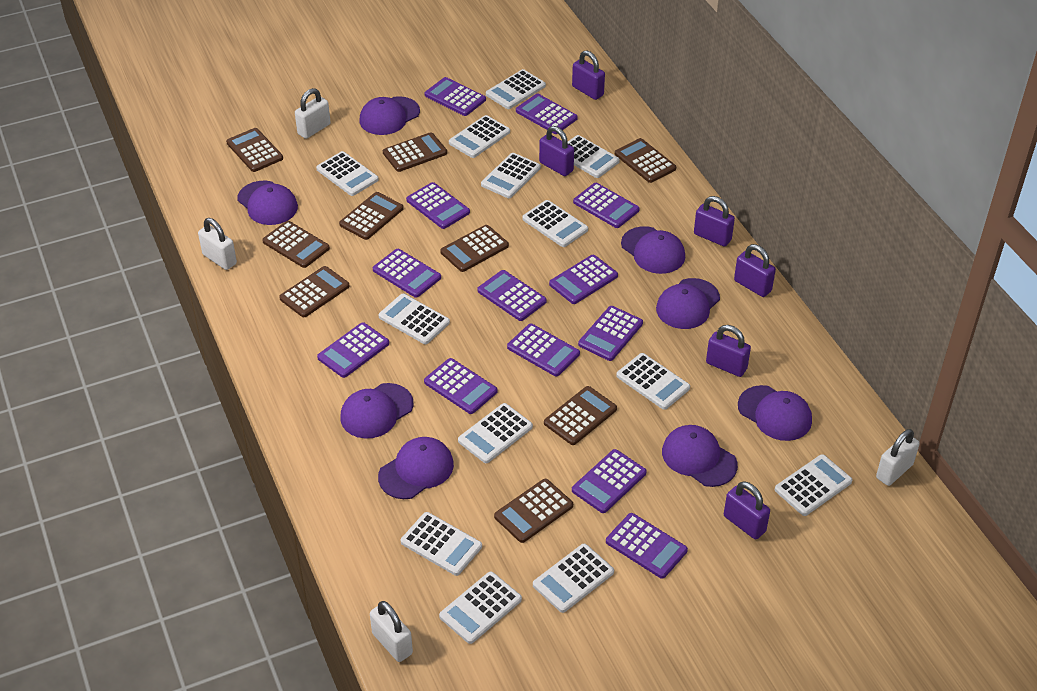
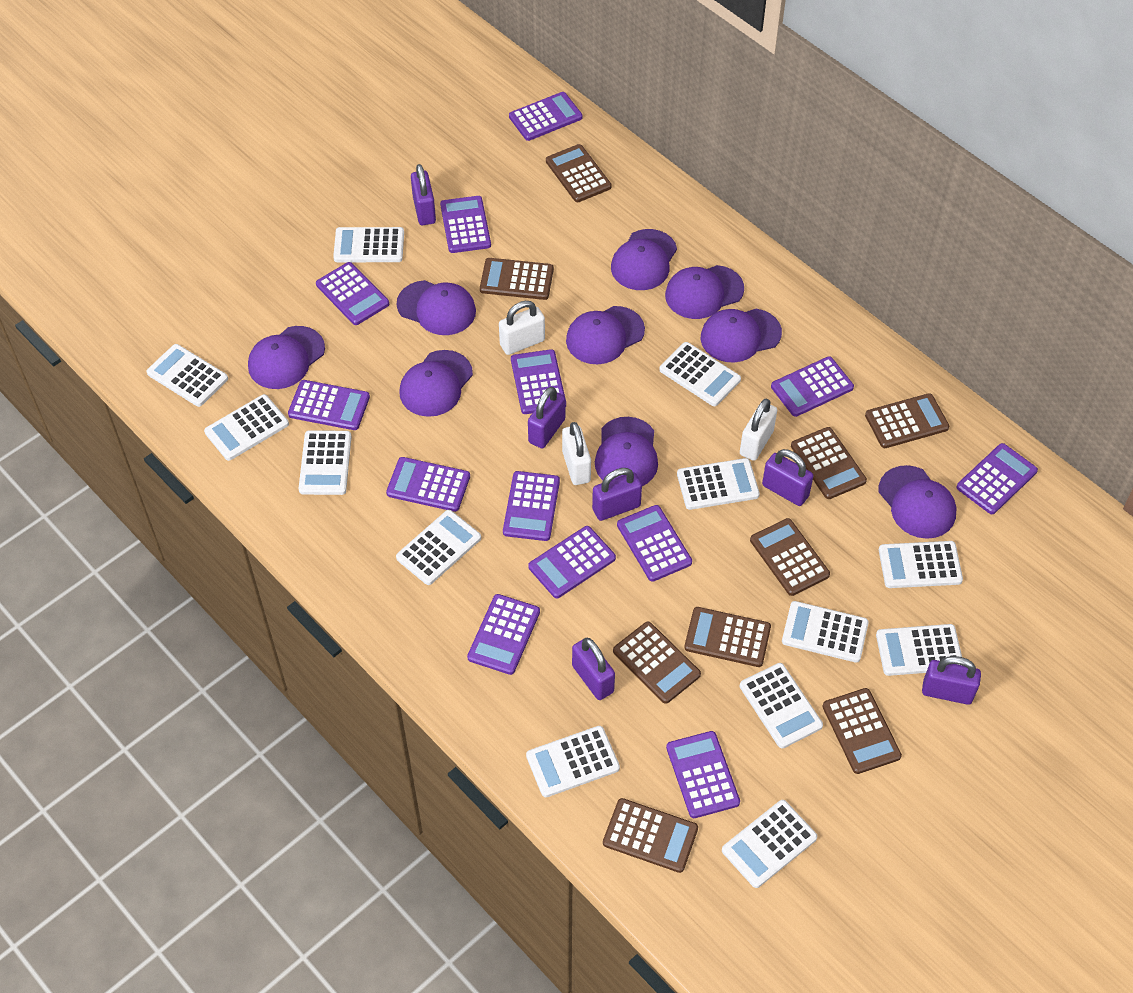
purple cap: [237,181,298,225] [340,383,413,439] [360,96,420,135] [378,437,454,499] [621,226,685,274] [656,278,720,329] [662,425,738,487] [738,385,812,441] = 8 -> [248,326,325,389] [396,280,476,335] [399,350,473,417] [566,306,645,364] [595,417,658,486] [611,229,677,290] [665,265,744,319] [701,309,782,363] [878,465,956,539] = 9
white padlock: [198,218,237,270] [295,88,331,139] [370,601,413,662] [876,429,920,486] = 4 -> [499,301,545,355] [562,422,591,485] [740,399,777,461] = 3

